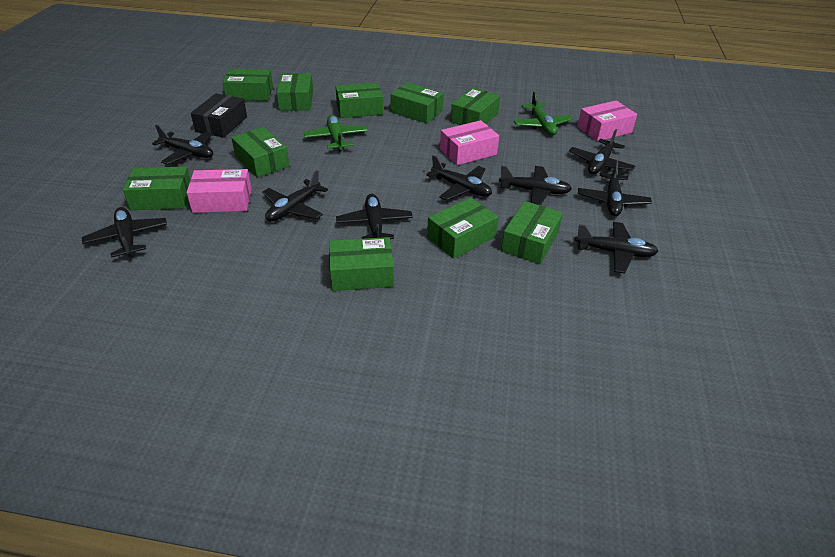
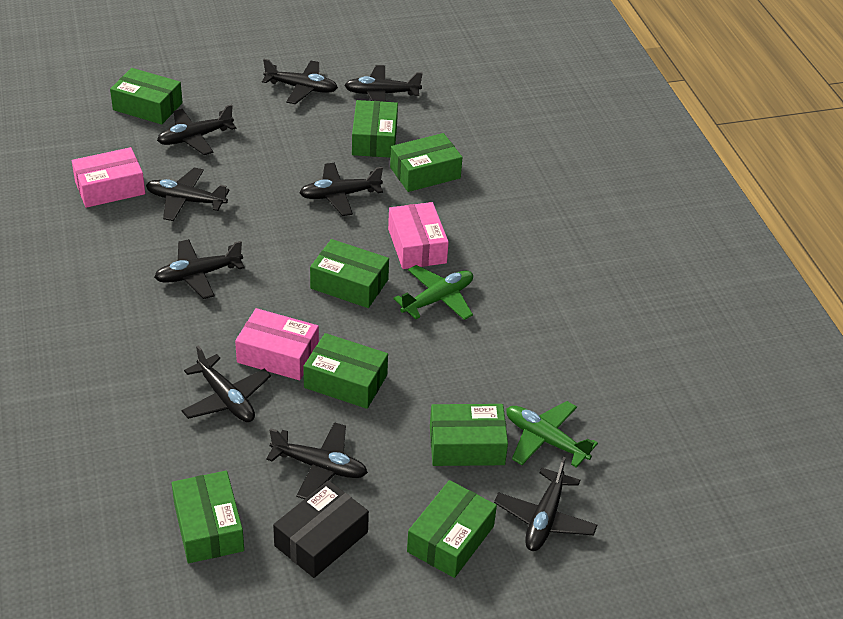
green box: [123,166,191,210] [222,69,273,101] [231,127,289,178] [276,73,313,111] [329,237,394,291] [335,83,383,118] [390,82,444,123] [427,197,498,259] [451,88,500,125] [501,201,563,264] = 10 -> [110,68,183,125] [172,471,244,563] [303,333,388,409] [310,239,389,308] [352,100,398,158] [390,133,463,192] [407,480,497,578] [430,404,508,466] = 8

